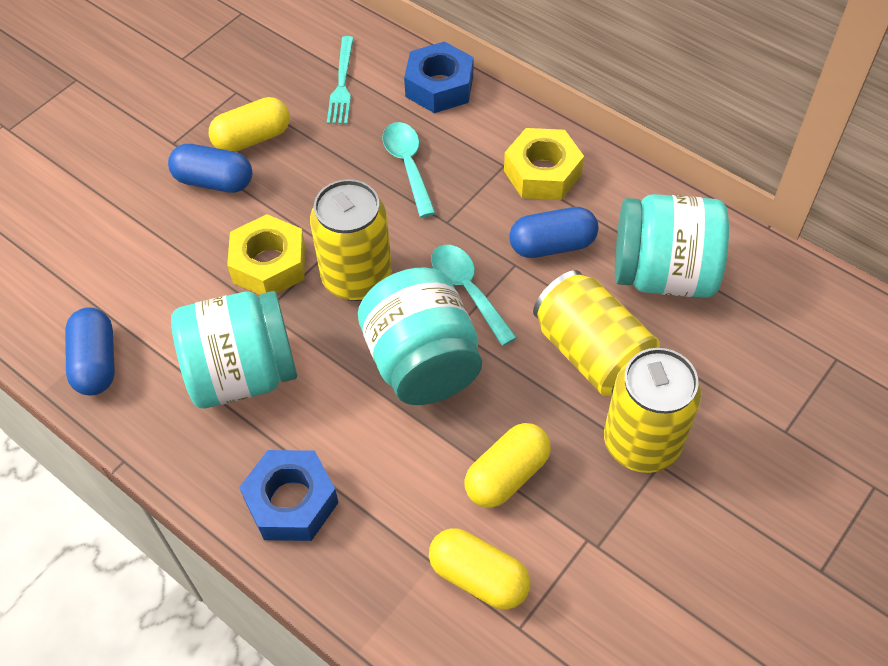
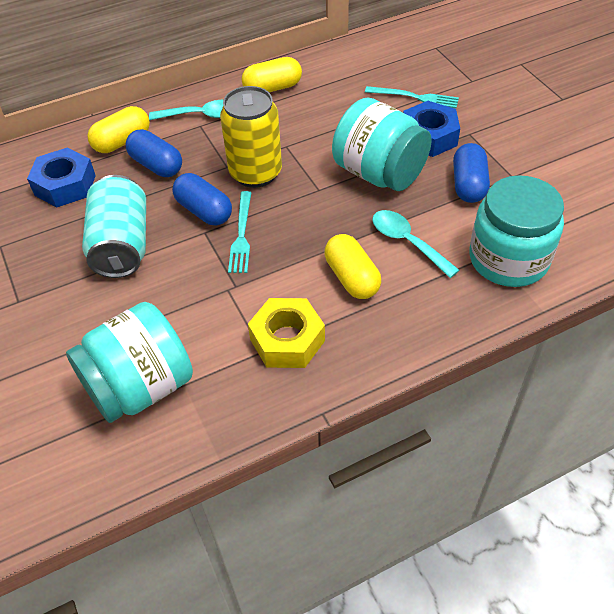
turquoise can: none = 0 -> [82,175,146,278] = 1
turquoise fork: [327,36,354,124] = 1 -> [228,191,252,273] [365,86,459,108] = 2
yellow can: [310,179,392,301] [533,270,660,396] [604,348,701,473] = 3 -> [220,86,282,188] = 1
yellow nut: [227,214,305,295] [504,128,584,200] = 2 -> [248,298,325,368] = 1

